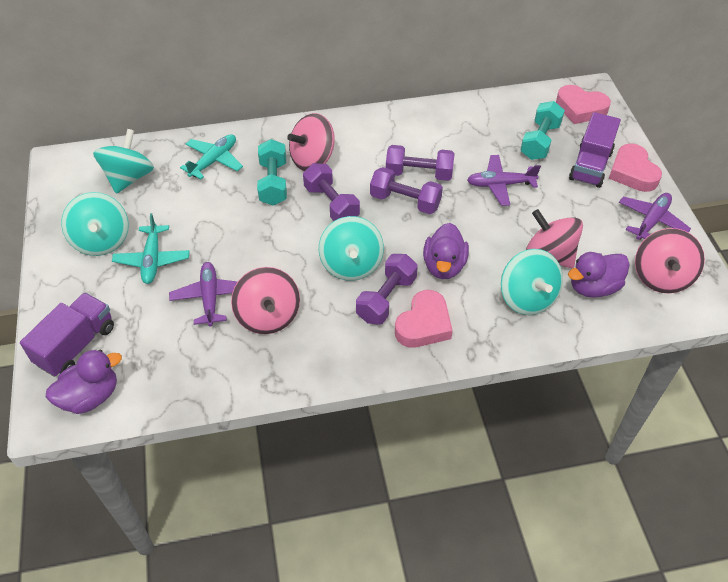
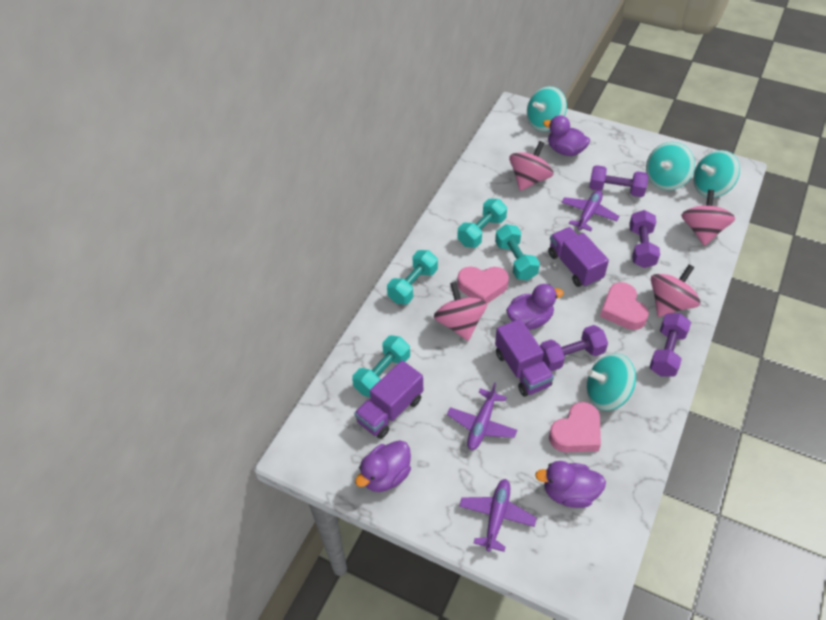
purple duck: [46,350,122,414] [423,223,469,279] [568,252,630,298] = 3 -> [355,440,411,492] [506,284,564,330] [535,461,606,508] [543,115,590,156] = 4
purple truck: [20,293,114,377] [569,112,621,188] = 2 -> [354,360,423,439] [495,319,554,396] [548,227,609,287] = 3
turquoise dumbbell: [257,139,287,206] [521,101,565,160] = 2 -> [352,335,410,397] [387,250,438,305] [457,199,507,248] [495,224,540,280] = 4
turquoise plane: [112,213,190,284] [180,134,243,179] = 2 -> none = 0

